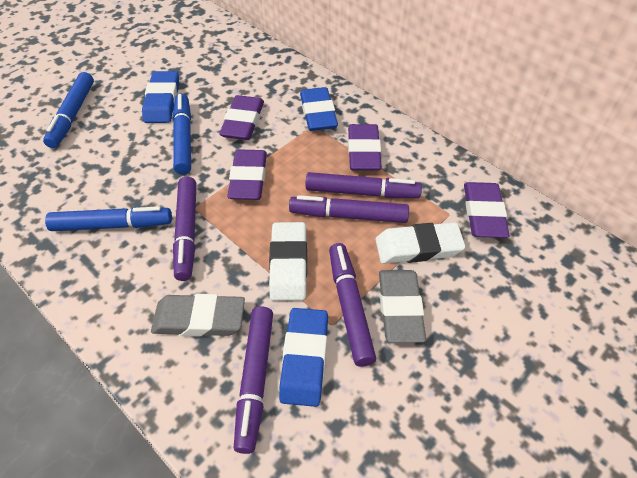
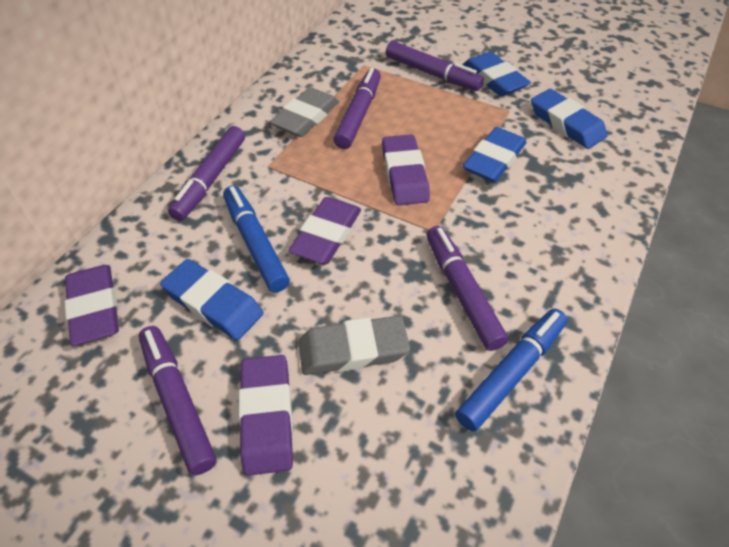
blue eraser: [142,71,179,123] [279,308,328,407] [300,87,338,131] = 3 -> [160,259,264,340] [462,52,531,96] [463,127,527,182] [531,89,607,149] = 4
blue marker: [43,72,94,148] [45,206,172,231] [173,94,191,175] = 3 -> [223,185,290,292] [455,308,567,432] = 2
white eraser: [269,222,307,301] [375,222,466,264] = 2 -> none = 0

